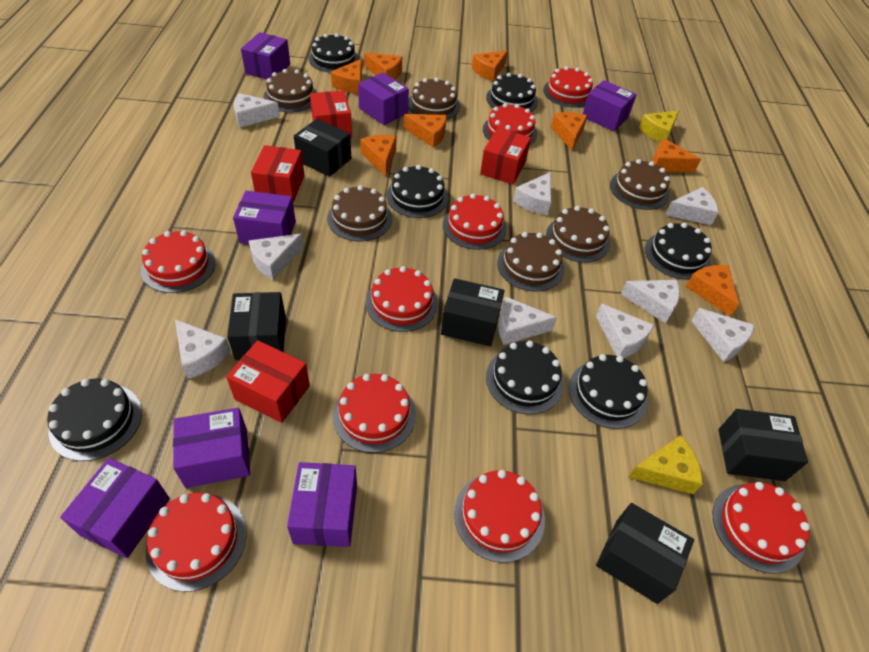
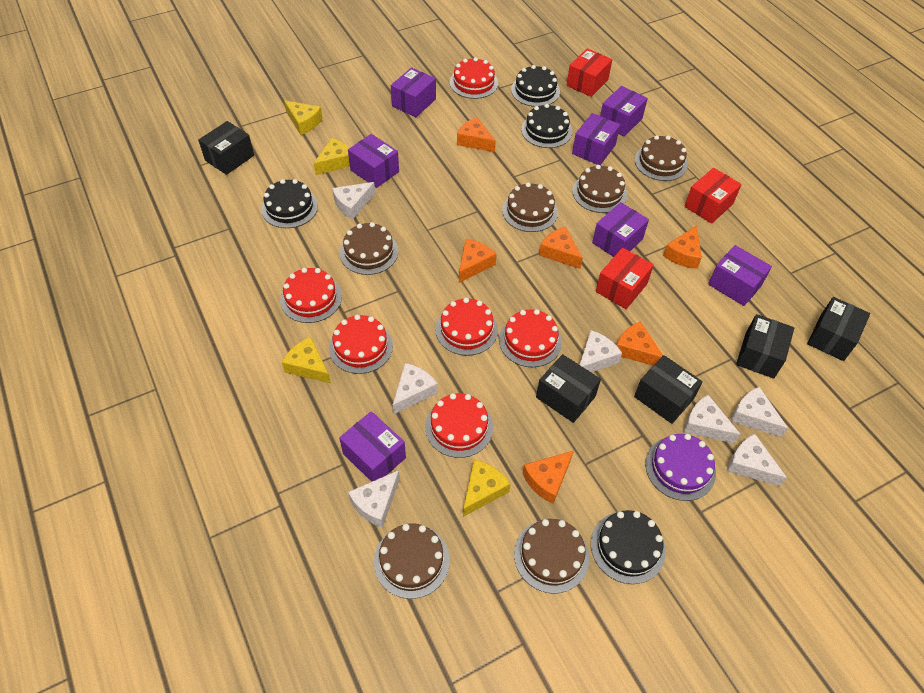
black cake: [47,379,142,461] [309,33,359,73] [386,165,448,218] [486,73,538,112] [486,341,564,414] [569,354,648,429] [645,223,712,280] = 7 -> [261,179,318,228] [511,65,560,107] [521,104,572,148] [591,510,666,584] = 4
orange cheese: [331,59,362,94] [360,135,396,176] [364,53,402,80] [404,114,447,148] [472,51,508,81] [551,112,587,150] [652,139,701,172] [686,265,739,317] = 8 -> [457,117,496,152] [459,239,497,283] [522,451,574,504] [539,227,583,269] [617,321,663,366] [663,225,702,269] = 6
purple cake: none = 0 -> [645,434,716,501] = 1
red box: [226,340,310,423] [251,145,304,203] [310,90,352,138] [480,128,531,184] = 4 -> [567,48,612,97] [596,248,654,309] [684,168,742,224] = 3
red cake: [141,230,216,293] [145,493,247,592] [333,374,416,453] [366,266,438,332] [443,194,507,250] [454,470,545,563] [483,103,537,145] [543,66,593,108] [713,482,810,574] = 9 -> [280,268,342,323] [329,315,393,374] [425,393,493,458] [435,298,498,356] [450,57,498,99] [499,309,562,367] = 6
white cheese: [175,319,231,379] [234,93,280,128] [249,234,304,280] [498,296,557,345] [513,172,551,215] [596,303,654,358] [621,280,680,323] [665,187,719,225] [691,308,754,362] = 9 -> [332,182,375,220] [348,470,400,528] [393,363,438,414] [579,330,622,372] [683,395,741,444] [727,434,787,486] [731,387,788,437] = 7
yellow cheese: [628,435,703,494] [639,111,679,142] = 2 -> [282,337,331,383] [284,100,323,135] [313,138,350,175] [463,460,511,517] = 4

